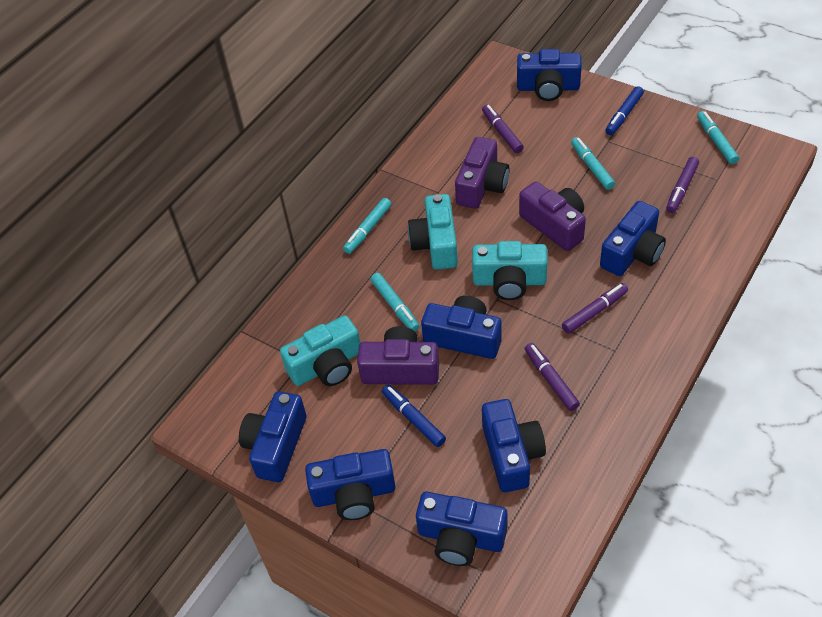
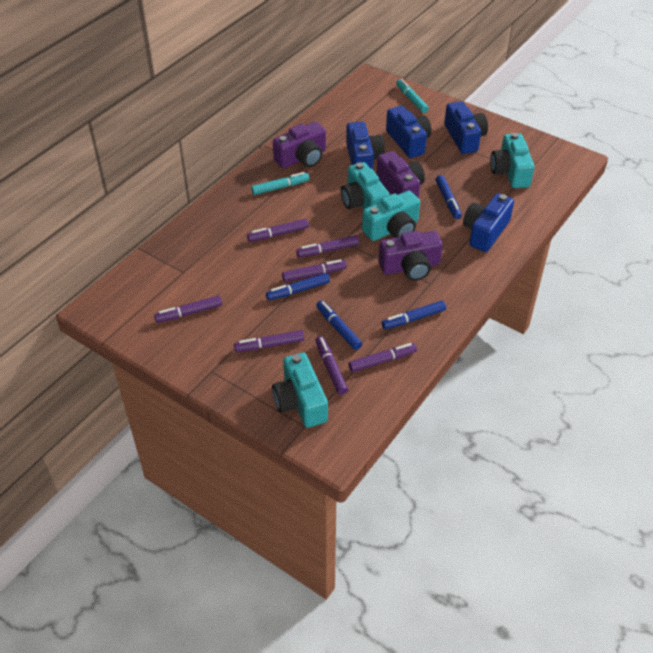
blue camera: [239,391,307,482] [305,449,396,520] [416,492,507,566] [421,295,502,359] [482,399,546,492] [517,49,582,101] [600,201,666,276] = 7 -> [346,122,385,169] [386,106,432,158] [444,101,488,154] [463,193,514,252] = 4
blue marker: [382,385,446,447] [605,86,644,135] = 2 -> [266,273,330,300] [316,300,362,350] [382,301,446,329] [436,175,462,219] = 4
purple marker: [482,105,524,153] [525,343,580,411] [562,283,628,334] [666,157,699,213] = 4 -> [154,296,222,323] [234,330,305,352] [247,219,309,242] [282,259,347,282] [296,235,359,257] [315,336,348,395] [349,343,417,372] = 7
turquoise camera: [280,315,360,386] [408,194,458,270] [472,241,548,300] = 3 -> [272,352,328,428] [341,162,389,209] [362,190,420,241] [490,133,534,188] = 4
turquoise marker: [343,198,391,254] [370,273,419,331] [571,137,615,190] [697,111,739,164] = 4 -> [251,172,309,195] [396,79,429,113] = 2

